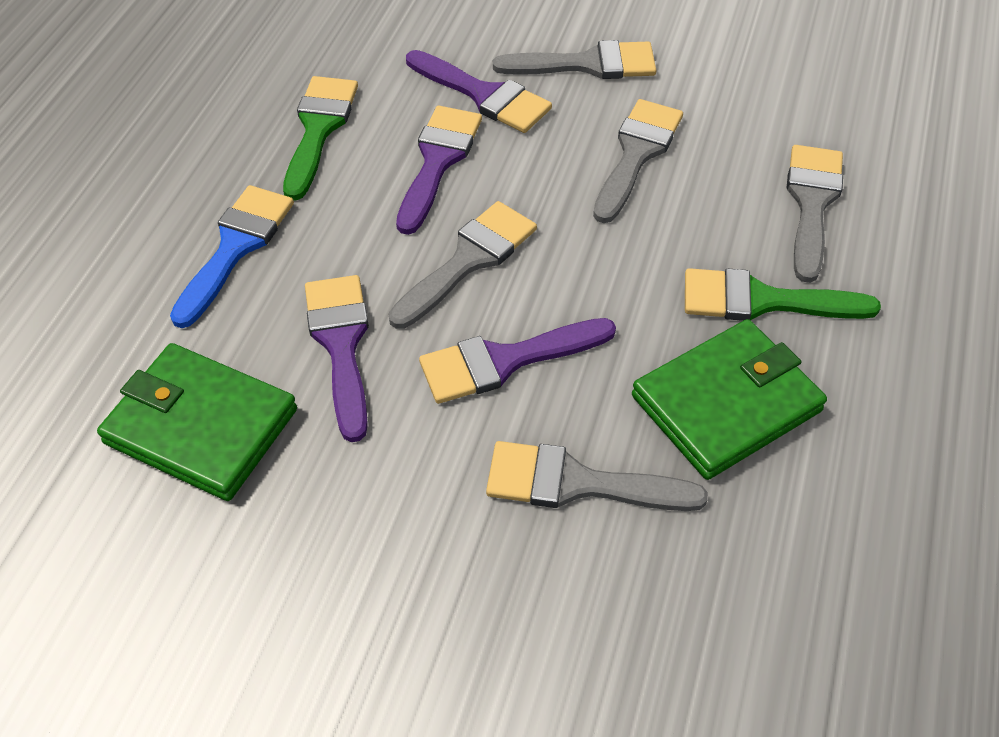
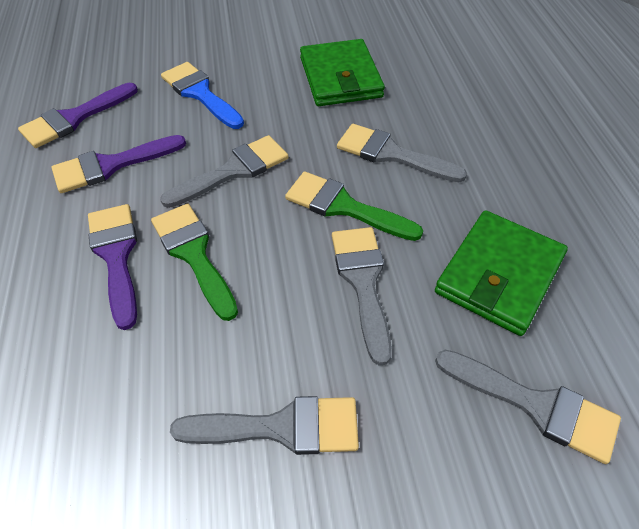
purple brush: [305,275,369,442] [396,106,482,235] [406,50,552,133] [419,318,616,404] = 4 -> [18,83,138,148] [51,135,186,193] [88,204,137,330] = 3

